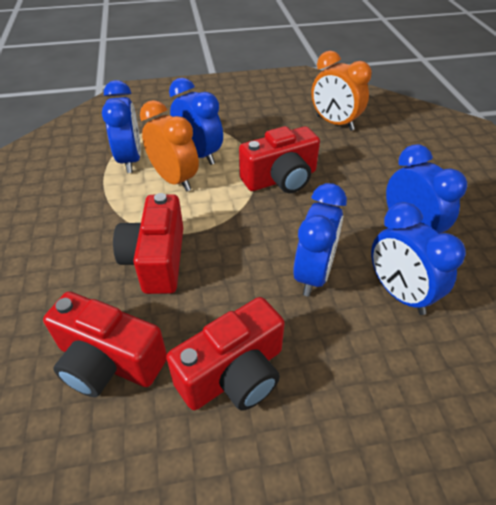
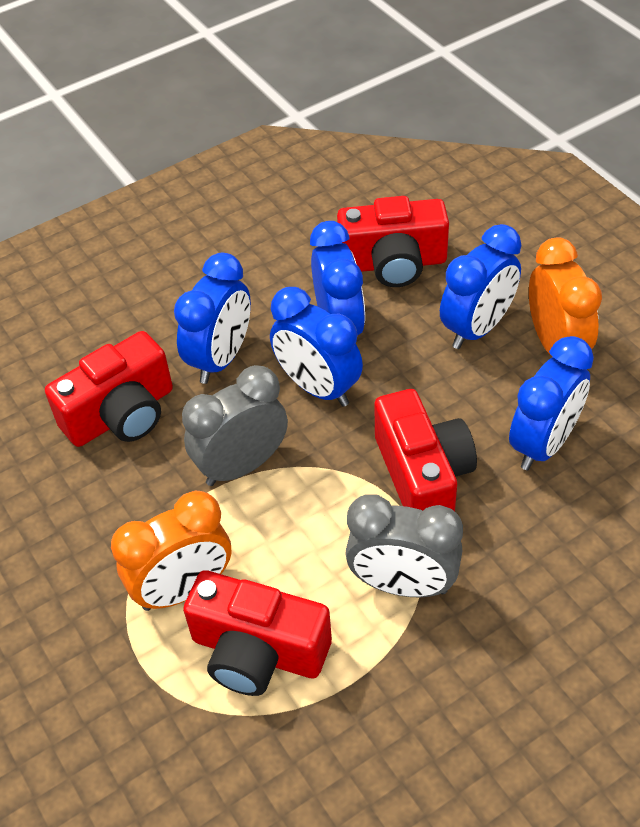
grey clock: none = 0 -> [182,365,288,486] [345,494,463,597] = 2

